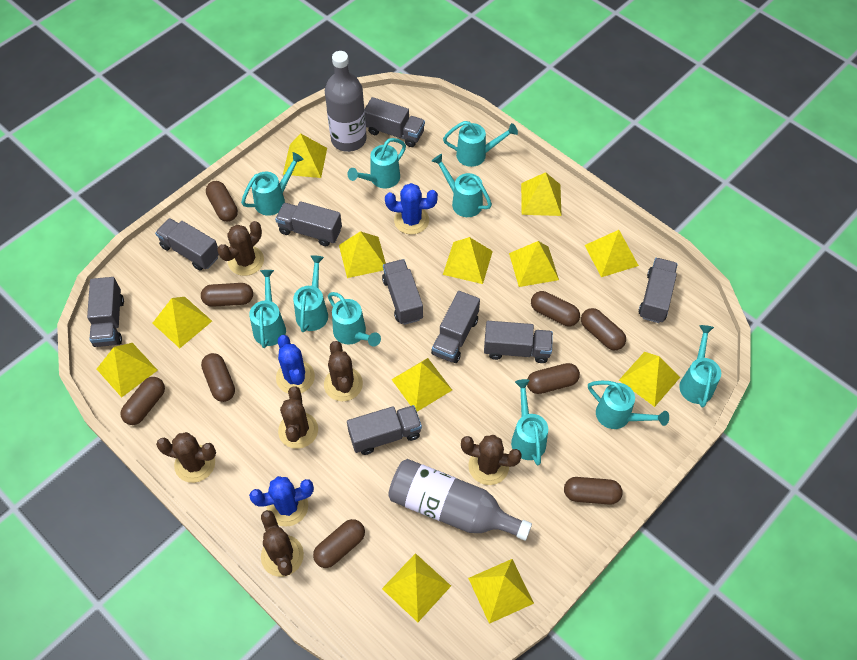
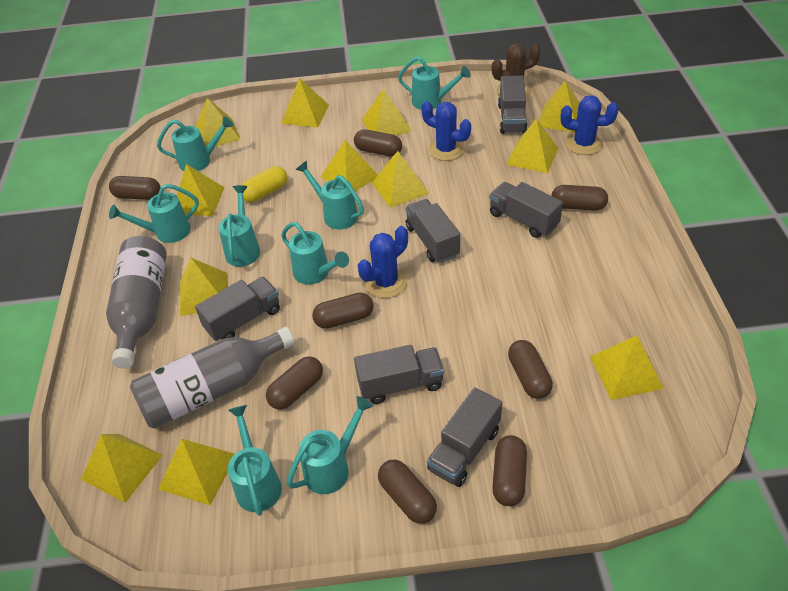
brown cactus: [156,432,216,483] [217,221,264,276] [261,510,304,577] [278,386,318,449] [324,341,363,401] [461,435,522,485] = 6 -> [492,44,541,97] = 1
brown capsule: [120,377,165,425] [201,283,253,307] [201,353,235,402] [206,181,238,222] [313,519,365,568] [527,363,580,394] [531,291,580,326] [564,477,622,505] [581,308,626,350] = 9 -> [109,176,161,200] [266,356,323,409] [312,293,374,329] [354,129,402,156] [378,460,437,524] [492,435,527,506] [508,340,553,399] [551,185,608,211] = 8
grey truck: [87,277,124,347] [155,218,219,271] [275,201,342,246] [347,405,422,455] [365,97,425,147] [382,259,423,325] [431,291,480,363] [484,321,553,363] [638,258,678,323] = 9 -> [195,277,280,341] [354,345,444,404] [405,199,460,263] [427,387,502,487] [489,182,563,238] [498,76,528,134] = 6
turquoise watering can: [241,152,304,216] [249,270,286,348] [293,255,328,332] [328,292,381,347] [348,138,406,188] [432,154,492,217] [443,121,518,167] [511,379,548,465] [588,381,669,429] [679,325,721,407] = 10 -> [109,184,199,243] [157,116,234,171] [218,185,260,267] [228,405,282,516] [281,222,349,285] [287,396,373,494] [296,161,364,229] [398,56,471,110] = 8
yellow capsule: none = 0 -> [241,166,287,202] = 1

